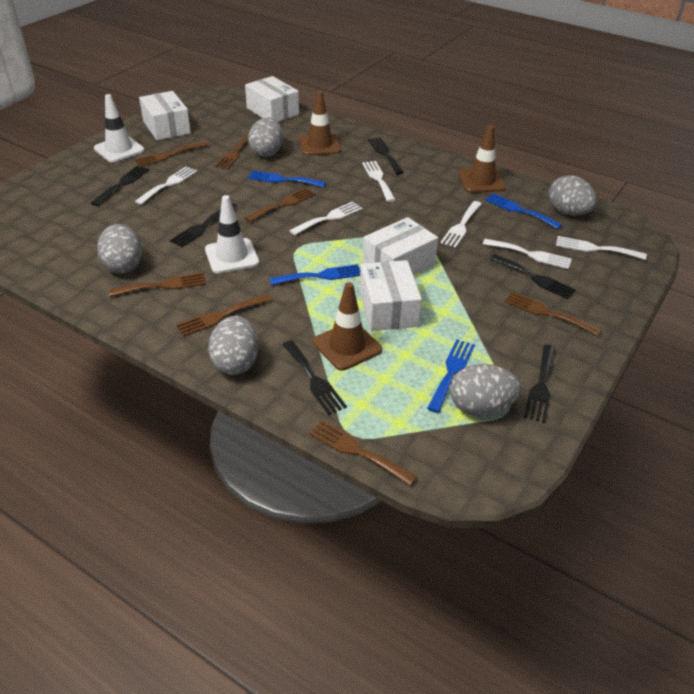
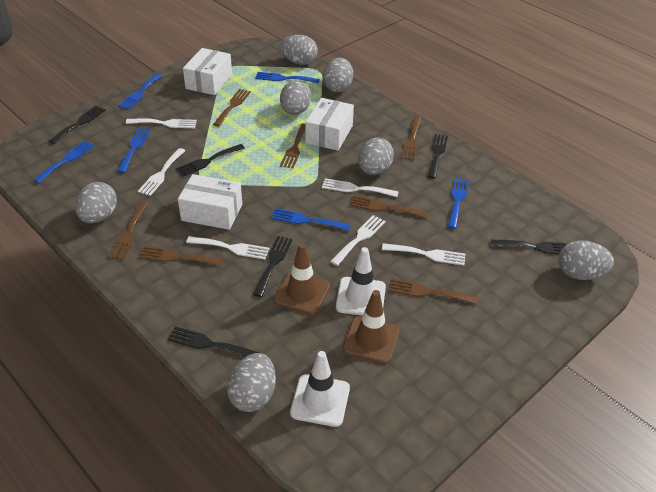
blue fork: [248,171,326,187] [269,264,360,285] [427,339,475,413] [485,193,562,229] = 4 -> [33,141,95,183] [117,128,151,173] [118,73,163,110] [255,72,320,84] [271,208,351,231] [447,178,469,229] = 6
brown traffic cone: [299,91,341,156] [313,282,382,371] [459,125,506,193] = 3 -> [274,243,330,315] [343,290,400,364] = 2
grey egg: [97,224,142,274] [208,316,259,375] [248,118,283,157] [450,364,521,416] [549,175,597,215] = 5 -> [75,182,117,224] [227,353,276,412] [280,35,318,65] [280,81,312,115] [323,58,353,92] [358,137,394,175] [558,241,614,280] = 7
white box: [139,91,191,140] [245,76,299,122] [360,260,422,331] [363,217,438,275] = 4 -> [178,174,242,230] [183,48,232,95] [305,98,354,151] = 3

